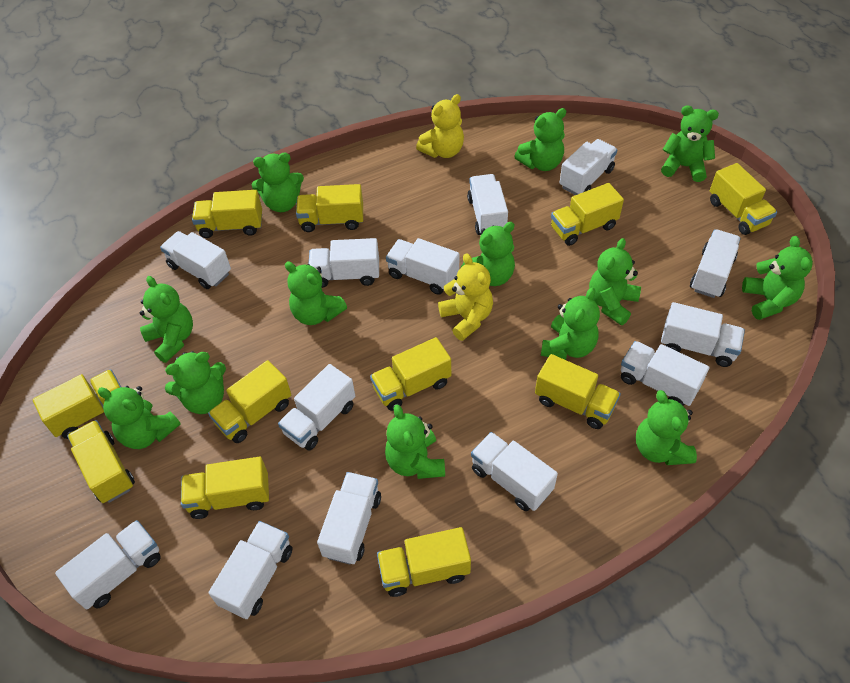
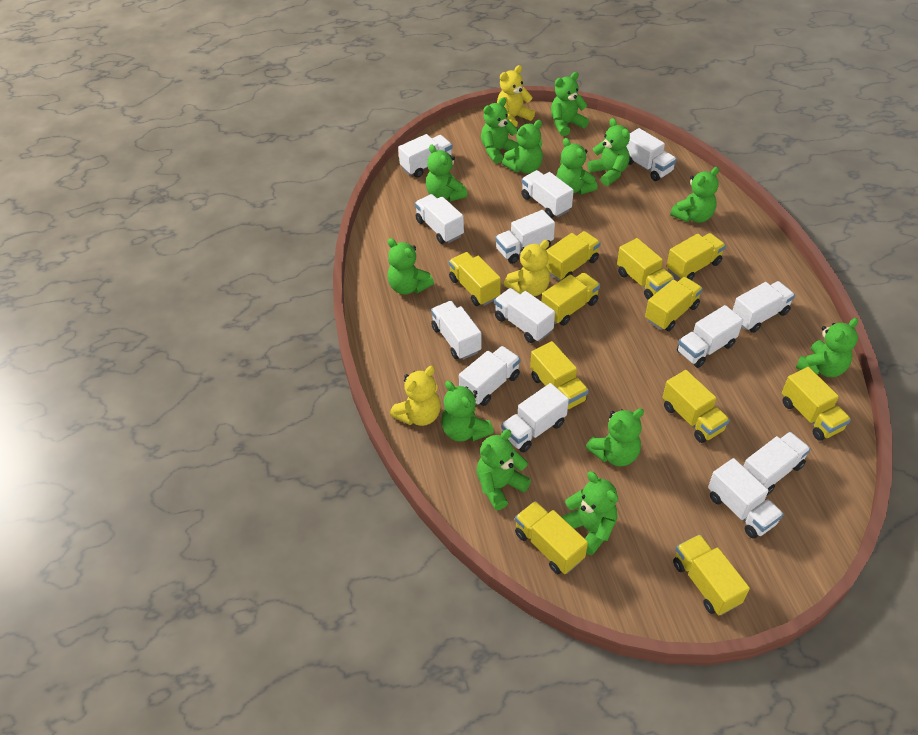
yellow teddy bear: [416,94,464,158] [438,253,493,341] = 2 -> [390,366,441,426] [497,65,535,127] [504,240,550,296] = 3

